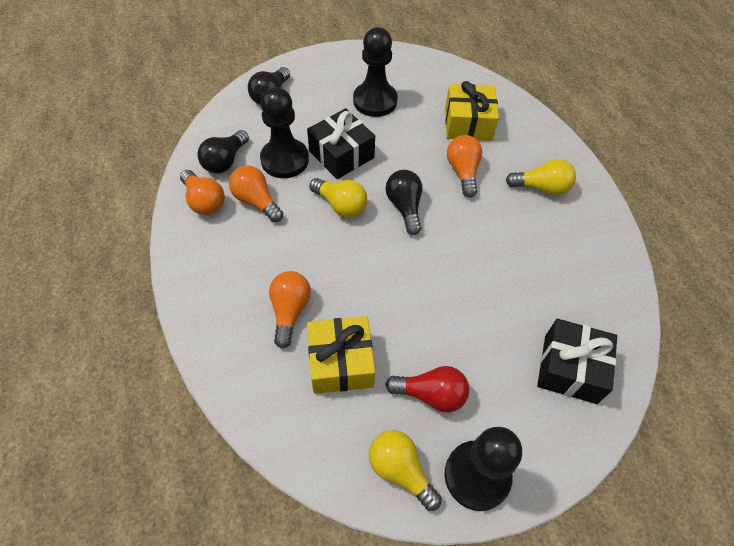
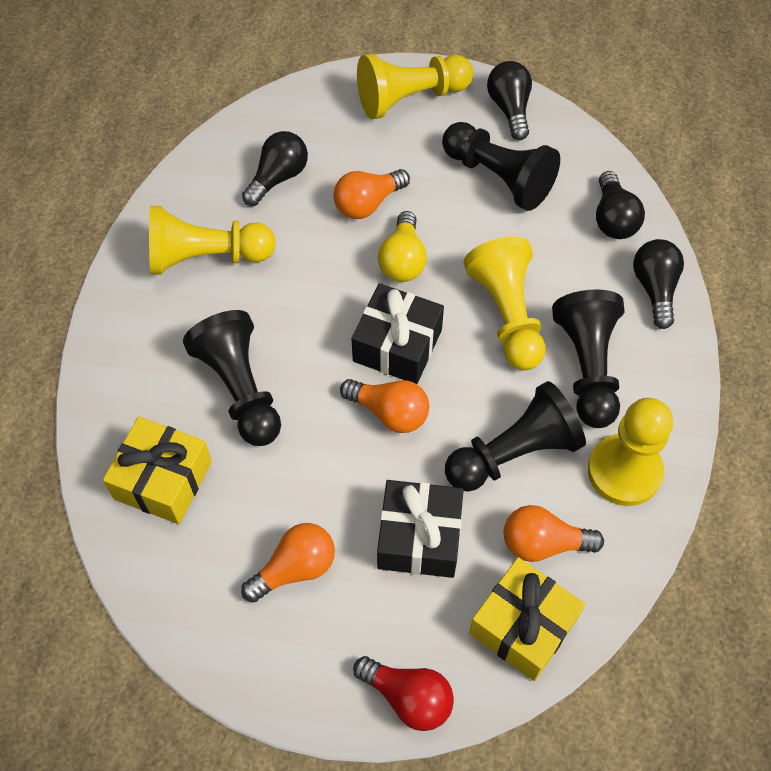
black light bulb: [197,130,249,174] [248,67,290,105] [386,170,422,235] = 3 -> [242,131,308,206] [487,61,532,140] [596,171,645,239] [633,239,684,329] = 4
black pawn: [260,87,309,178] [353,27,398,117] [444,427,522,511] = 3 -> [183,310,281,446] [442,122,560,211] [445,381,586,492] [552,289,624,428] = 4
yellow light bulb: [309,178,367,218] [369,430,442,511] [506,159,576,196] = 3 -> [378,211,427,282] = 1
yellow pawn: none = 0 -> [149,206,276,275] [357,54,473,119] [464,237,546,370] [588,398,673,506] = 4

